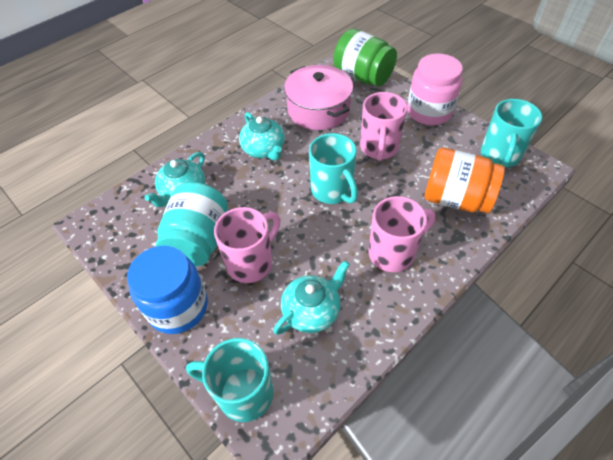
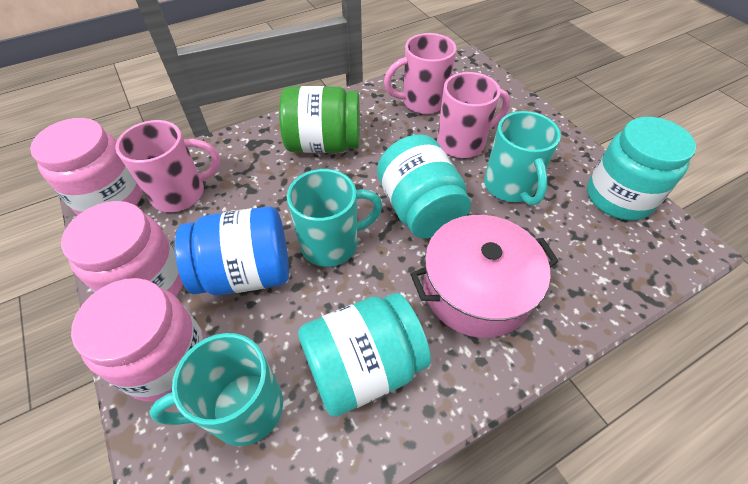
orange jar: [425,148,505,213] = 1 -> none = 0
pink jar: [407,53,463,125] = 1 -> [30,118,143,215] [61,201,183,297] [71,278,206,402] = 3
turquoise jar: [156,182,228,267] = 1 -> [298,293,431,417] [377,134,471,239] [587,117,696,220] = 3
turquoise teapot: [145,152,205,207] [239,112,285,161] [273,261,350,335] = 3 -> none = 0

